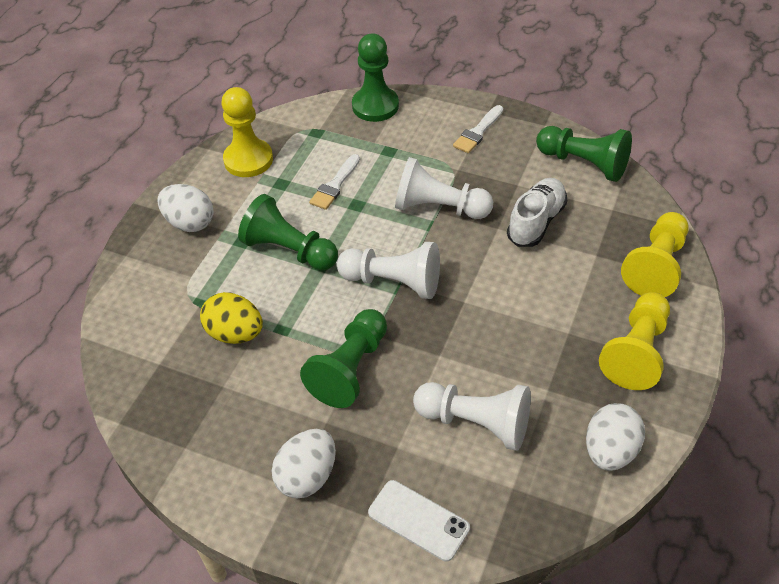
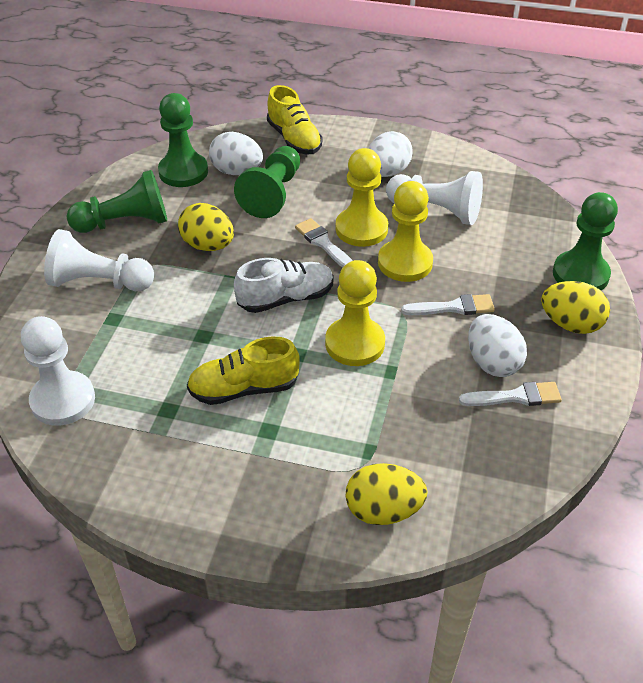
white brush: [309,154,360,210] [453,105,503,153] = 2 -> [295,218,353,268] [401,294,495,315] [459,382,562,406] = 3
white phone: [368,480,470,562] = 1 -> none = 0
yellow egg: [200,292,263,344] = 1 -> [178,203,234,251] [346,463,428,525] [541,281,610,334] = 3
yellow shoe: none = 0 -> [187,336,300,405] [267,85,322,155] = 2

